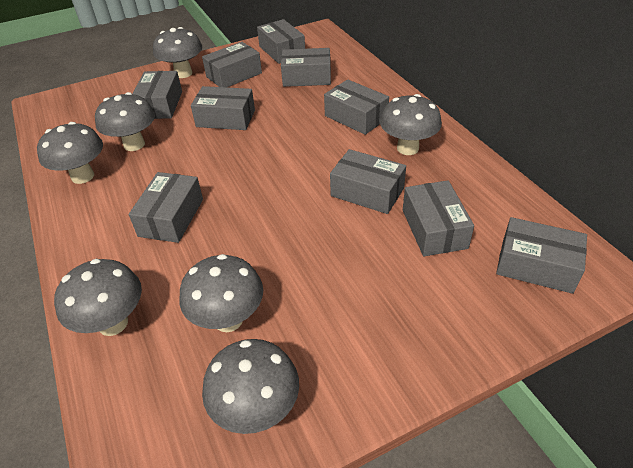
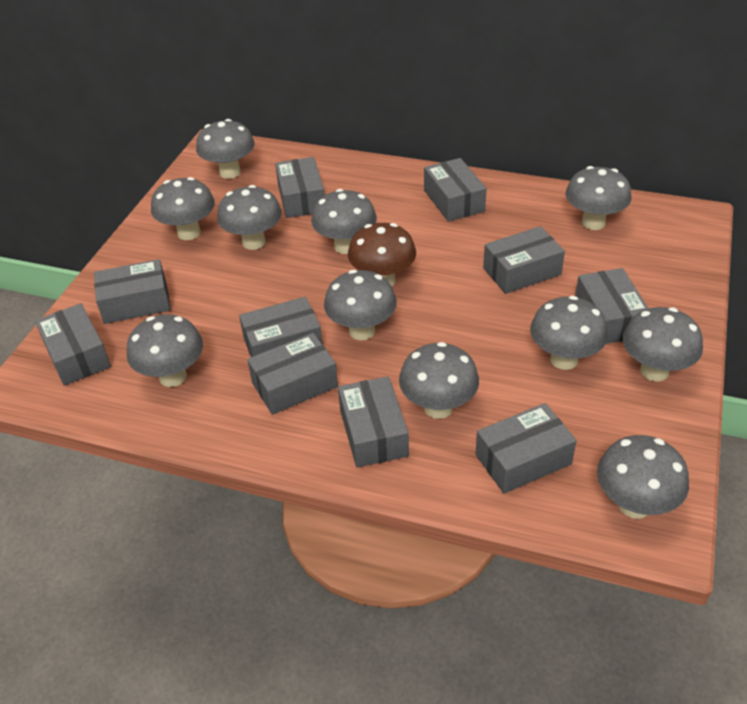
brown mushroom: none = 0 -> [348,223,416,286] = 1
grey mushroom: [37,122,103,184] [54,259,142,336] [95,92,155,151] [153,27,202,78] [180,254,263,332] [202,339,299,434] [380,94,442,155] = 7 -> [127,314,203,387] [151,177,215,240] [196,119,255,179] [217,185,282,250] [311,189,377,254] [324,270,397,340] [399,342,479,419] [530,296,608,370] [566,166,632,230] [597,435,689,519] [622,307,703,382] = 11

